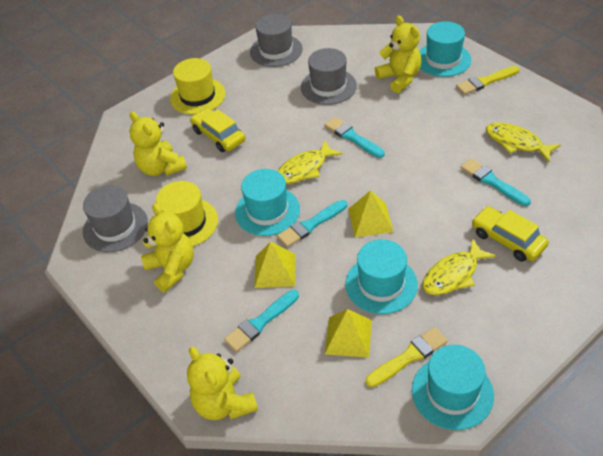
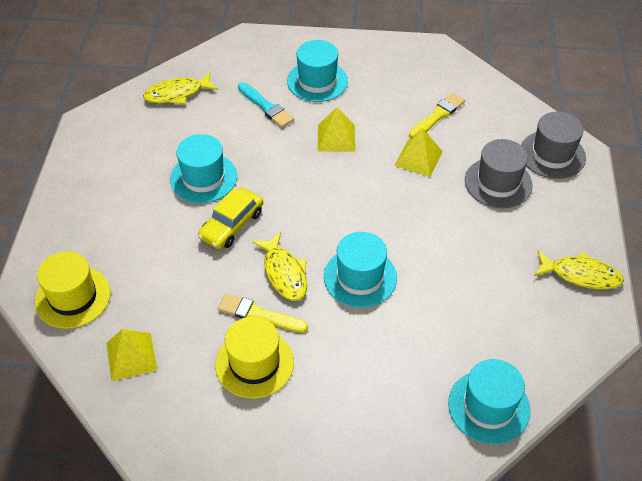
grey hat: [83,185,148,252] [250,14,303,67] [301,48,357,105] = 3 -> [465,139,533,208] [521,112,586,179] = 2
turquoise brush: [224,290,299,352] [277,200,347,247] [325,117,385,158] [461,158,531,206] = 4 -> [238,82,294,128] = 1
yellow car: [190,108,246,152] [472,206,549,262] = 2 -> [198,188,263,249] = 1
yellow teddy bear: [129,111,187,176] [141,203,194,292] [187,347,258,420] [375,16,421,93] = 4 -> none = 0

